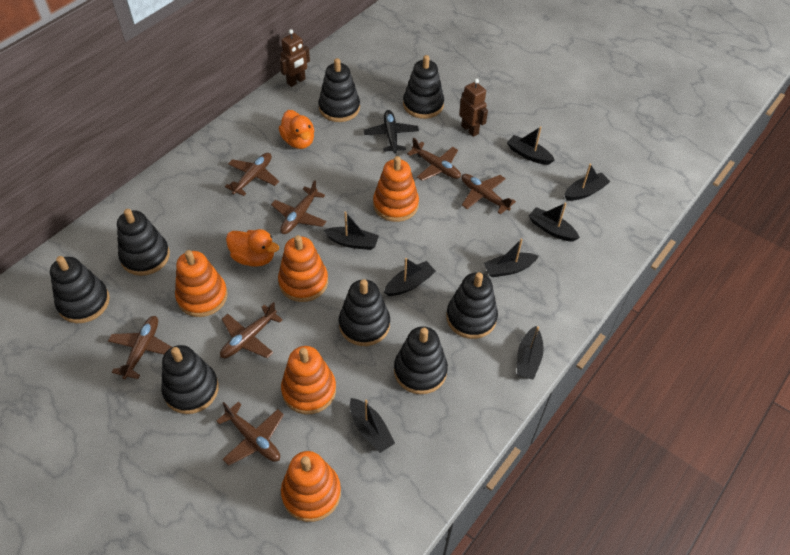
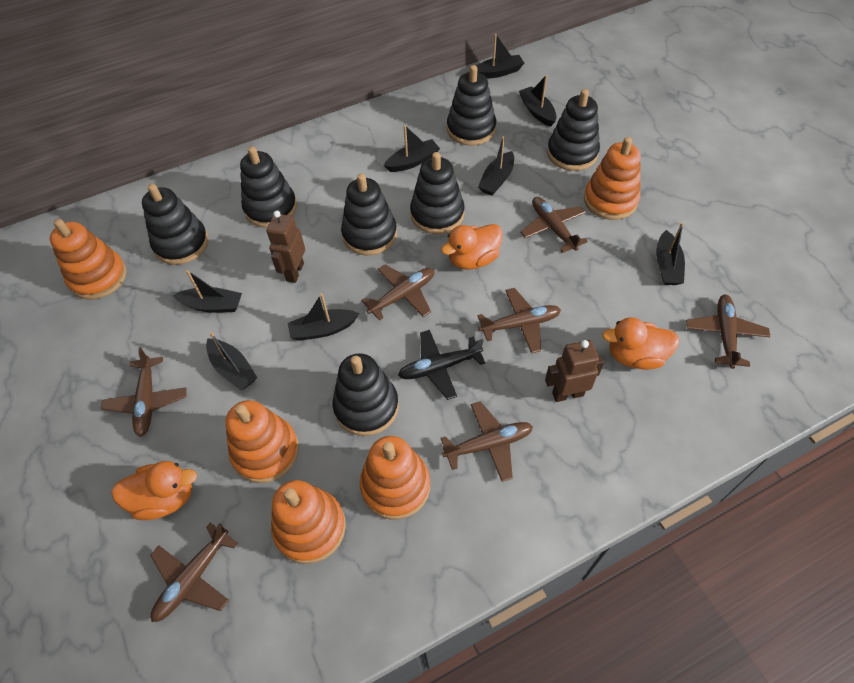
black stacking toy: [50,256,110,323] [117,209,170,276] [161,345,219,414] [319,58,360,122] [339,279,390,346] [394,326,448,394] [403,55,444,119] [446,272,498,339] = 8 -> [142,184,209,265] [240,146,297,228] [332,353,399,436] [341,173,397,255] [410,152,465,234] [447,65,496,146] [547,89,600,171] = 7
orange duck: [226,229,279,267] [279,110,314,149] = 2 -> [111,461,197,520] [441,224,503,270] [602,317,680,370] = 3

